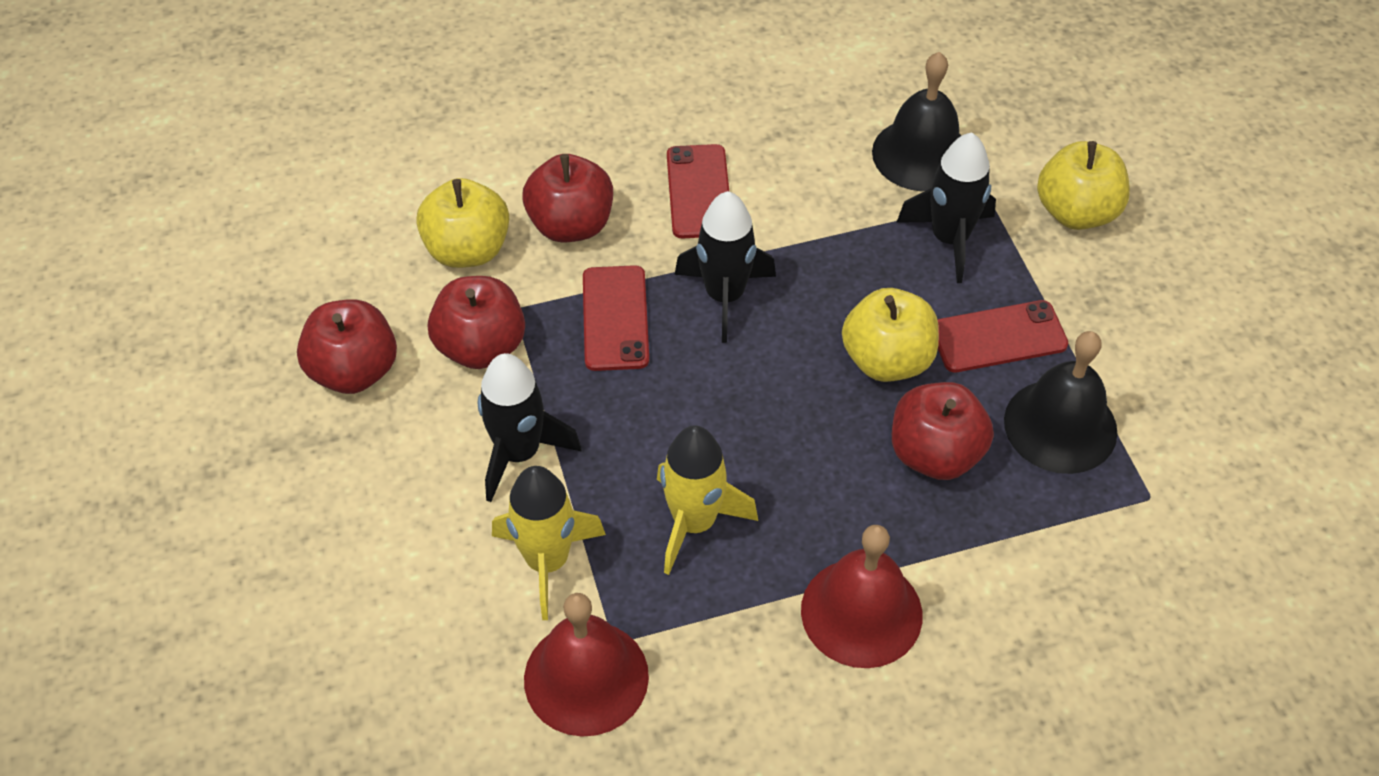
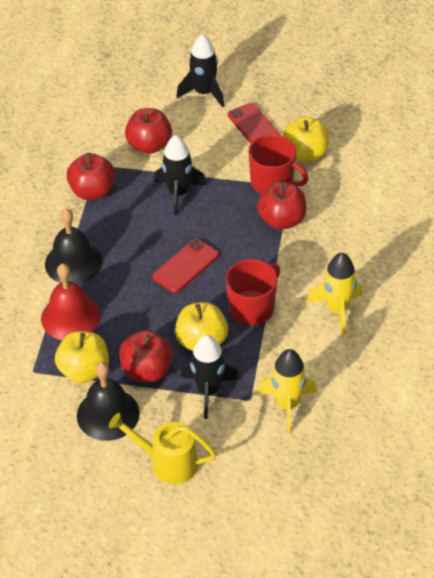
red bell: [524,593,649,736] [801,525,923,668] = 2 -> [41,263,101,340] = 1
red mug: none = 0 -> [226,259,280,325] [248,135,309,194] = 2
red phone: [583,265,649,371] [667,144,729,239] [937,300,1068,372] = 3 -> [152,239,219,293] [228,103,282,144] = 2
yellow watering can: none = 0 -> [109,413,216,484] = 1

